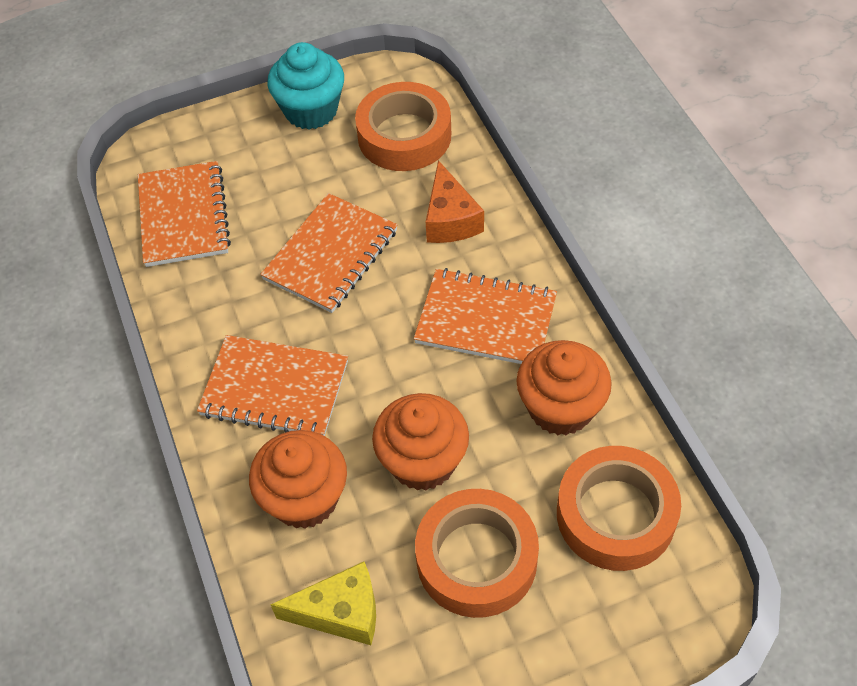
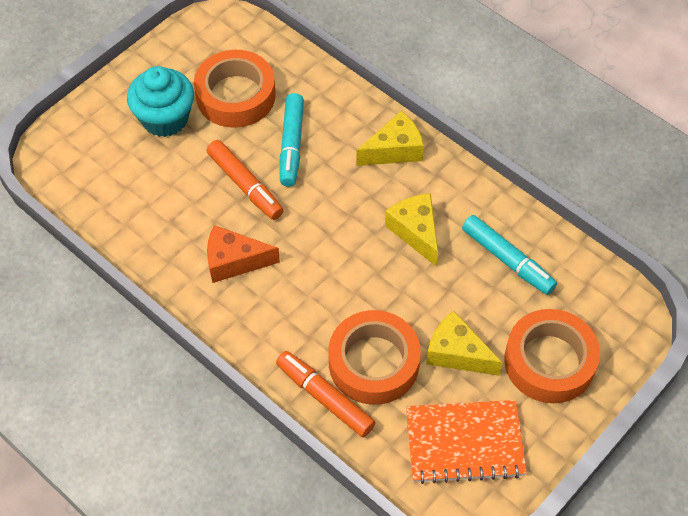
orange cupcake: [249,430,347,529] [372,393,469,491] [516,340,612,435] = 3 -> none = 0
orange marker: none = 0 -> [207,140,284,220] [276,351,376,437] = 2
orange notebook: [138,161,231,267] [197,335,348,436] [260,193,398,313] [414,268,557,364] = 4 -> [406,400,527,484] = 1
turquoise marker: none = 0 -> [280,93,304,187] [462,215,557,295] = 2
yellow cheese: [270,561,376,645] = 1 -> [356,111,424,166] [385,193,438,266] [426,311,503,376] = 3

